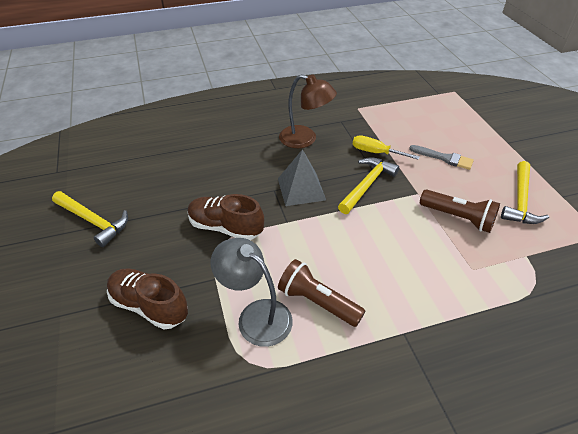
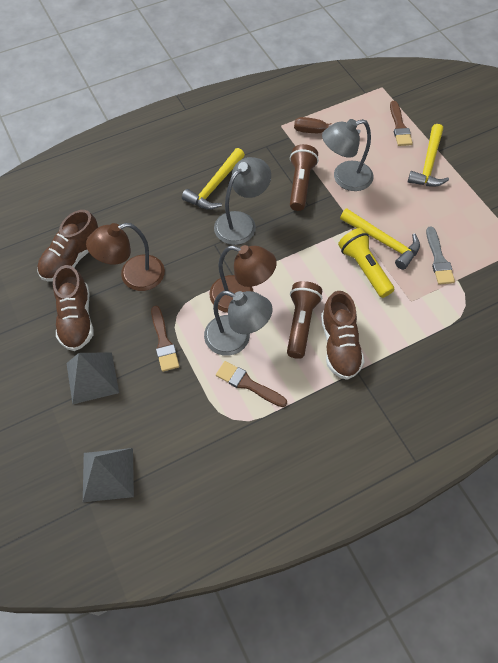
brown brush: none = 0 -> [151,306,179,372] [216,361,287,407] [390,101,413,146] = 3
brown lamp: [279,74,337,148] = 1 -> [86,223,165,291] [210,245,277,313] = 2
brown screwdriver: none = 0 -> [294,117,361,133] = 1
brown shoe: [107,268,188,330] [188,194,264,240] = 2 -> [38,210,98,282] [53,265,93,351] [321,291,364,380] = 3
grey lamp: [211,238,293,347] = 1 -> [204,291,273,356] [214,157,271,245] [322,119,373,191] = 3
grey pyramid: [278,149,326,206] = 1 -> [67,352,119,405] [83,448,134,502] = 2
yellow flashlight: none = 0 -> [338,228,394,298] = 1
yellow screwdriver: [353,135,420,160] = 1 -> none = 0

